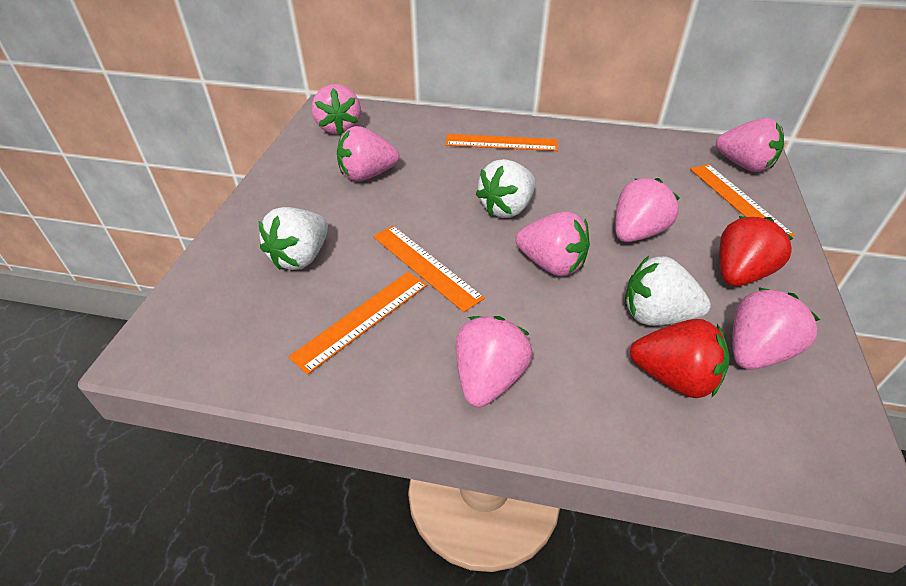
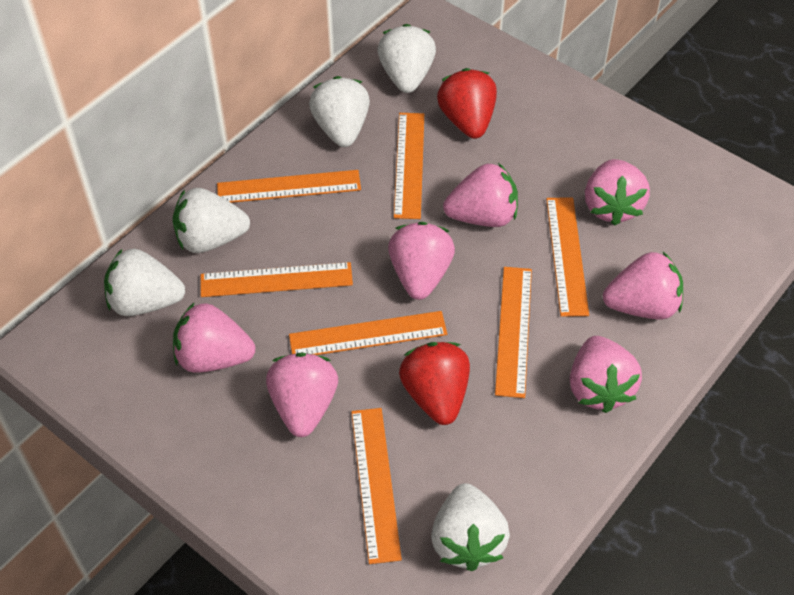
orange ruler: [288,272,427,375] [373,226,485,312] [445,134,558,151] [690,164,794,237] = 4 -> [201,262,353,297] [217,170,361,203] [289,311,447,355] [351,408,402,564] [394,113,424,219] [495,267,532,398] [546,197,589,317] = 7
white strawberry: [259,207,328,270] [476,159,535,218] [625,256,711,326] = 3 -> [104,249,185,316] [173,188,250,253] [309,76,370,147] [377,24,436,93] [431,483,510,571] = 5

